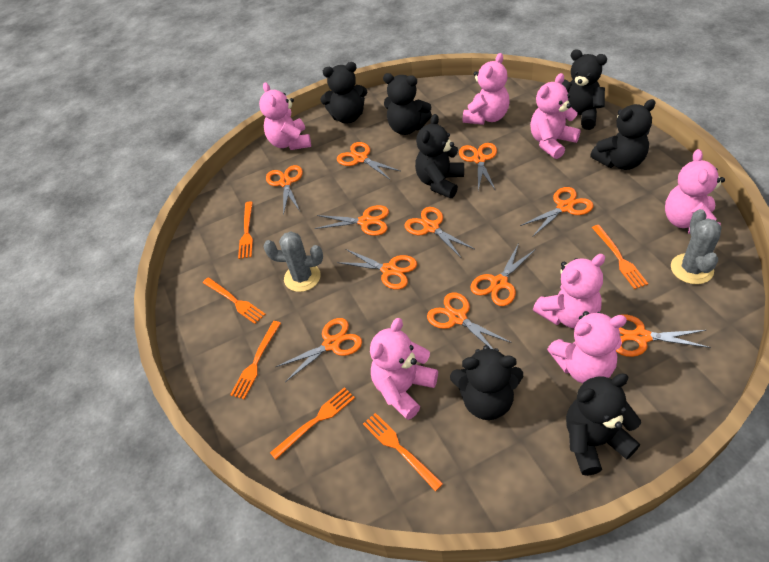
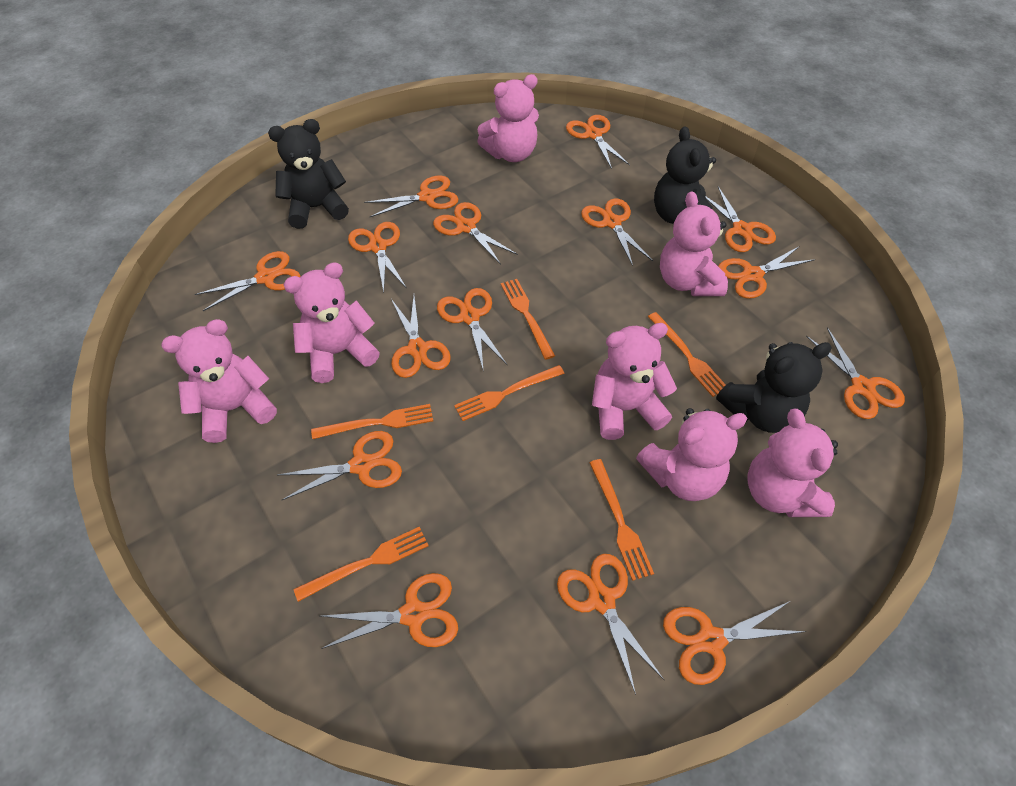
black teddy bear: [320,62,367,124] [383,73,432,135] [415,114,464,198] [450,345,523,420] [562,49,607,130] [566,373,641,476] [590,99,656,170] = 7 -> [268,119,349,229] [654,126,716,224] [716,342,832,433] = 3
grey cactus: [264,231,323,292] [671,209,722,284] = 2 -> none = 0
orange scissors: [266,165,303,215] [276,318,362,382] [315,205,389,236] [337,142,400,180] [337,249,417,290] [405,207,474,259] [427,293,512,349] [459,143,497,191] [470,243,536,306] [520,187,594,237] [616,314,711,357] = 11 -> [195,251,301,311] [278,431,402,500] [321,573,458,649] [348,222,406,293] [364,176,458,217] [391,296,451,378] [433,202,518,265] [437,288,507,372] [557,554,664,695] [566,115,630,169] [581,198,653,266] [663,601,806,685] [706,186,776,252] [718,246,815,299] [806,327,905,419] = 15

